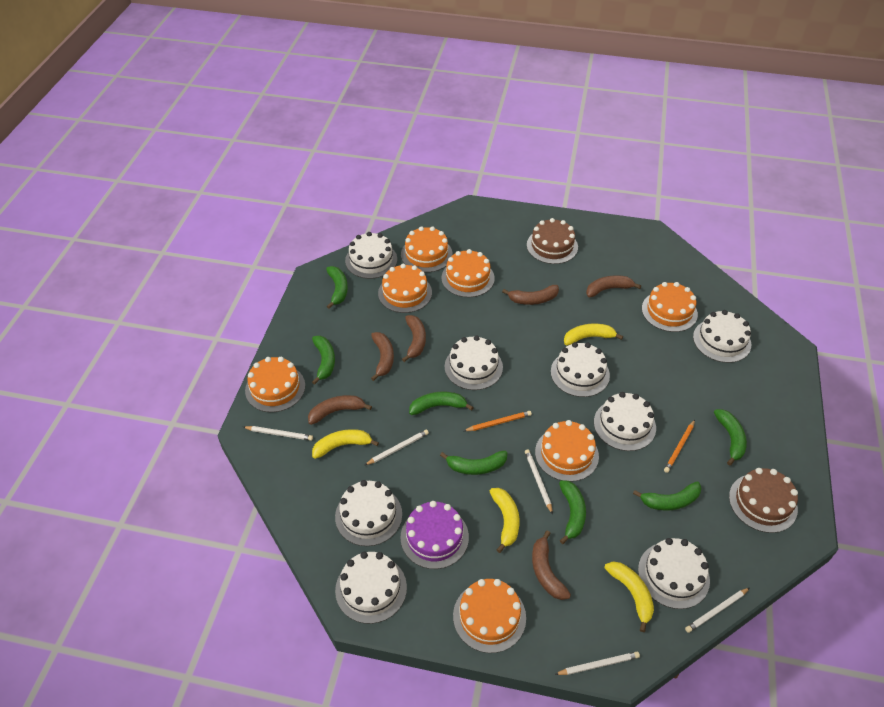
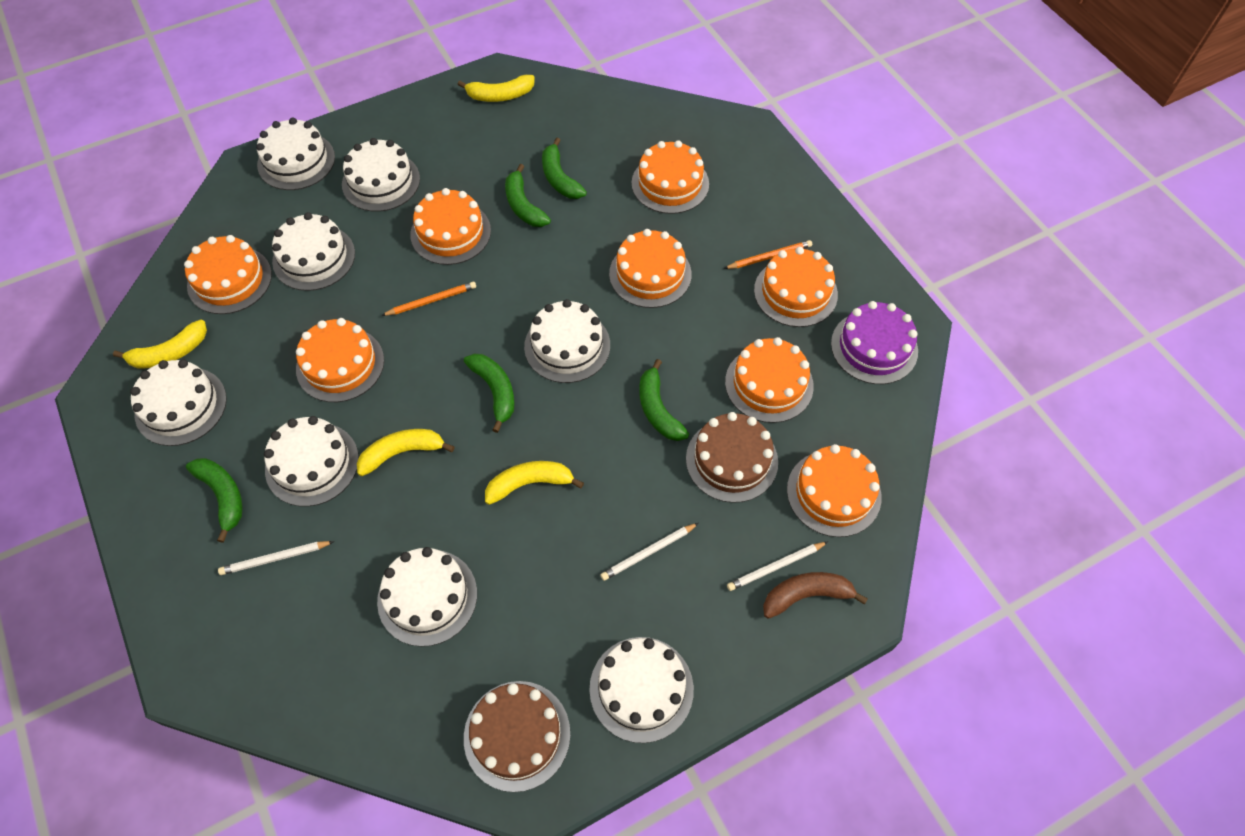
brown banana: [308,395,372,425] [371,332,394,381] [402,315,426,362] [502,285,559,305] [532,530,571,600] [586,275,641,297] = 6 -> [763,572,868,619] = 1
green banana: [312,336,335,385] [326,266,348,309] [409,391,474,415] [440,451,507,475] [559,480,586,544] [633,482,702,510] [714,409,747,466] = 7 -> [186,458,243,543] [464,354,515,433] [505,164,551,227] [542,138,587,199] [639,359,689,441] = 5
orange cake: [245,357,305,412] [378,264,432,313] [401,226,453,273] [441,249,495,297] [453,579,526,653] [535,420,599,482] [642,282,698,332] = 7 -> [184,235,272,314] [296,318,384,402] [410,188,491,265] [609,229,692,308] [632,140,709,214] [725,337,814,423] [754,247,838,327] [787,444,882,537] = 8
white pencil: [243,426,313,441] [365,429,429,465] [525,449,553,514] [555,652,640,675] [685,588,750,633] = 5 -> [218,541,334,575] [600,523,699,581] [727,542,828,591] = 3

